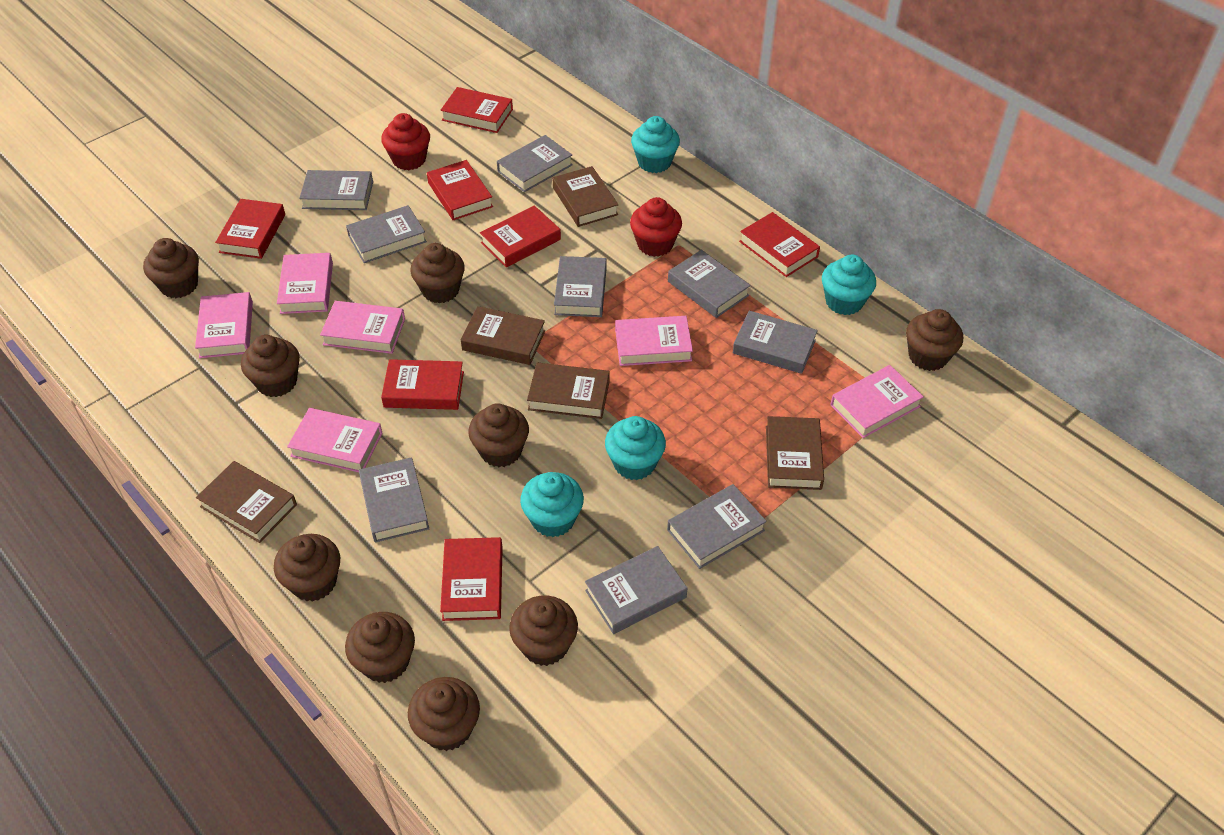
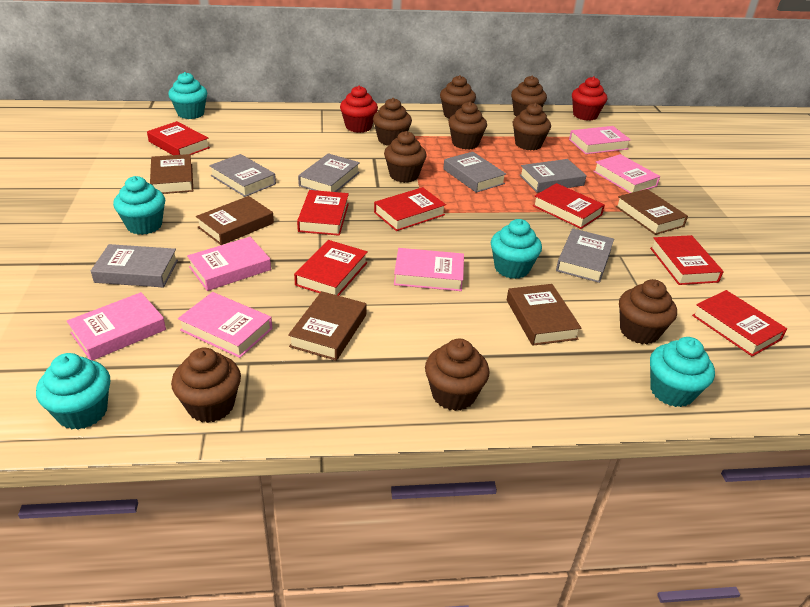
grey book: [299,170,373,210] [346,205,427,263] [359,457,429,543] [497,135,573,192] [554,256,607,317] [585,546,687,634] [667,484,767,569] [668,250,750,318] [733,311,818,374] = 9 -> [91,244,178,288] [209,154,276,197] [298,153,360,192] [443,152,506,193] [520,159,587,193] [556,228,614,283] = 6
turquoise cupcake: [520,472,584,537] [605,416,666,480] [631,116,680,173] [822,255,876,315] = 4 -> [36,353,110,430] [113,176,165,235] [168,72,207,119] [491,219,542,279] [650,337,715,407] = 5

